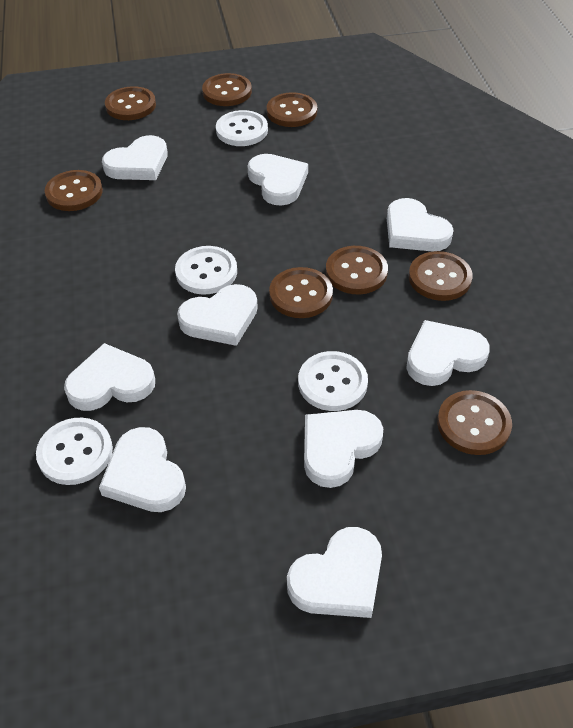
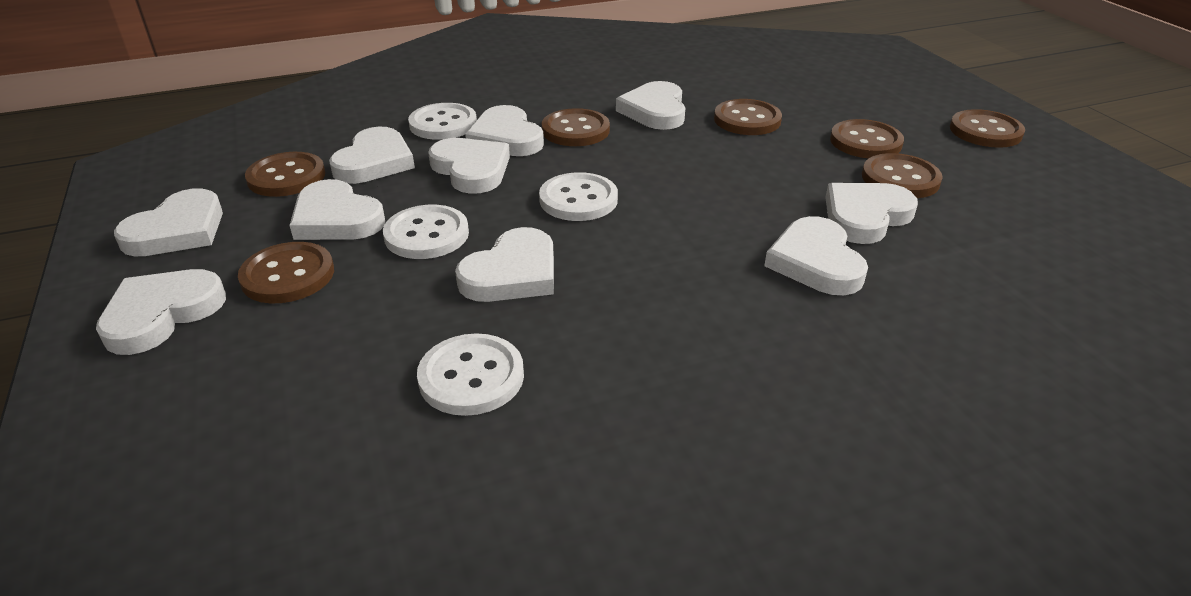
brown button: [45,170,103,211] [105,86,156,120] [202,73,252,106] [267,92,317,127] [269,267,333,318] [326,246,388,294] [409,251,472,301] [437,390,512,455] = 8 -> [238,242,334,303] [245,152,326,197] [542,108,610,146] [714,99,782,135] [830,119,904,158] [862,153,943,198] [950,109,1025,148] = 7
white heart: [64,343,155,411] [99,427,186,512] [102,135,168,180] [177,284,258,346] [247,154,308,206] [287,527,382,618] [304,410,383,488] [387,198,454,252] [406,320,490,386] = 9 -> [96,269,226,355] [114,188,223,256] [289,179,385,240] [329,127,415,184] [428,138,510,194] [455,227,554,302] [465,105,544,156] [616,81,685,130] [764,216,868,295] [825,183,918,244] = 10

